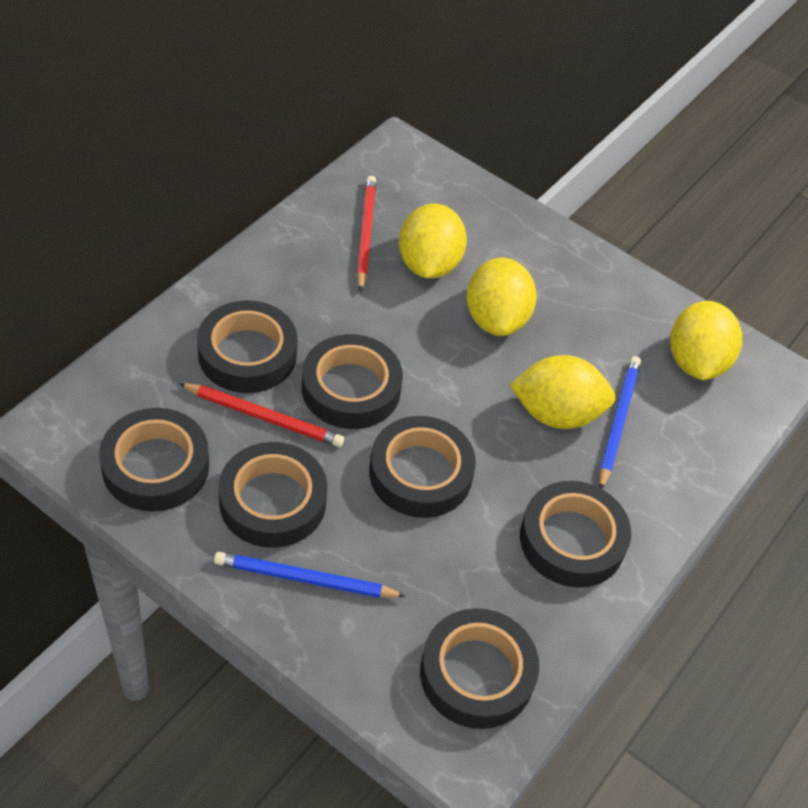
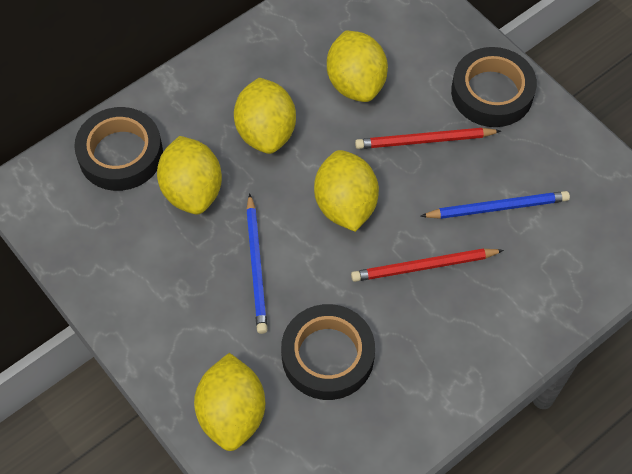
black tape: [99,408,209,511] [197,300,297,393] [218,442,327,548] [302,334,403,429] [369,416,476,518] [420,608,539,729] [520,481,631,588] = 7 -> [74,107,163,191] [281,304,375,400] [451,47,537,127] = 3
yellow lemon: [399,203,467,279] [466,258,537,336] [510,355,616,429] [670,301,742,380] = 4 -> [157,136,222,215] [194,353,265,451] [234,78,296,154] [314,150,379,232] [327,31,388,102] = 5

